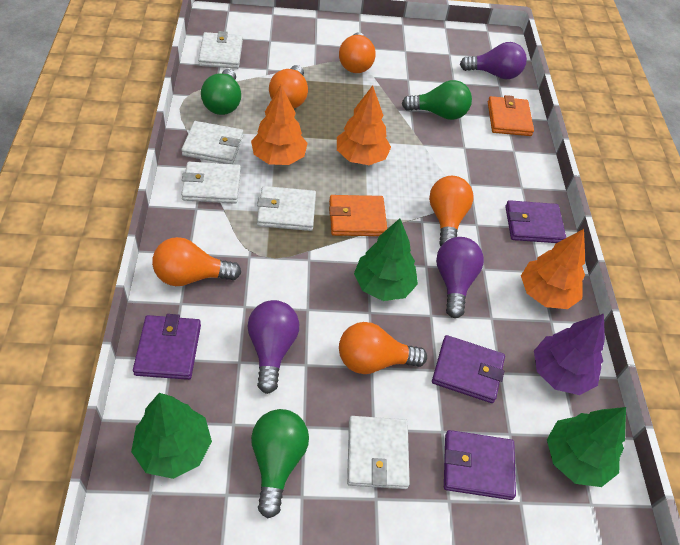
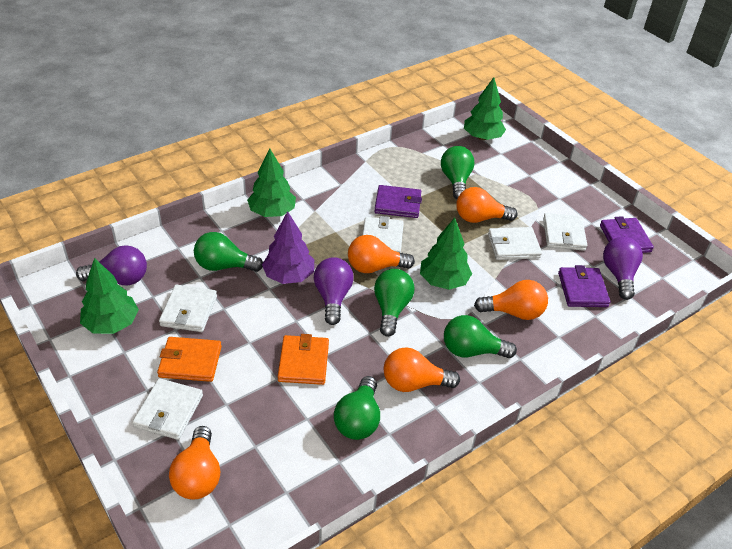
green light bulb: [201,69,241,115] [251,409,309,518] [402,80,472,120] = 3 -> [194,232,263,272] [334,376,380,440] [374,269,415,337] [441,146,475,199] [444,315,517,358] = 5
green tree: [131,393,212,479] [354,219,418,301] [547,407,626,487] = 3 -> [80,258,139,334] [247,149,296,217] [420,218,472,290] [464,77,506,140] = 4
orange tree: [251,85,308,165] [337,85,391,165] [521,229,585,309] = 3 -> none = 0
purple wallet: [133,314,201,380] [432,335,505,403] [444,430,516,500] [505,200,566,243] = 4 -> [374,185,422,218] [558,265,610,307] [600,216,654,253] = 3

